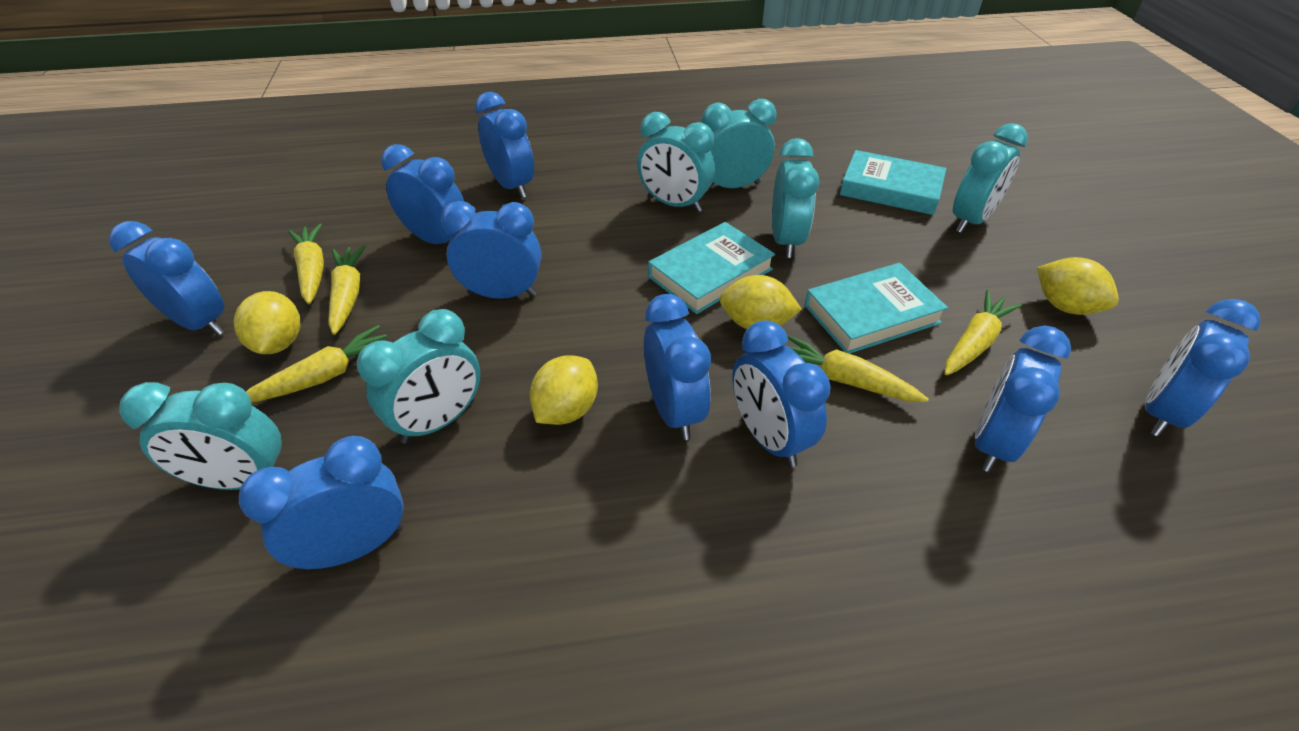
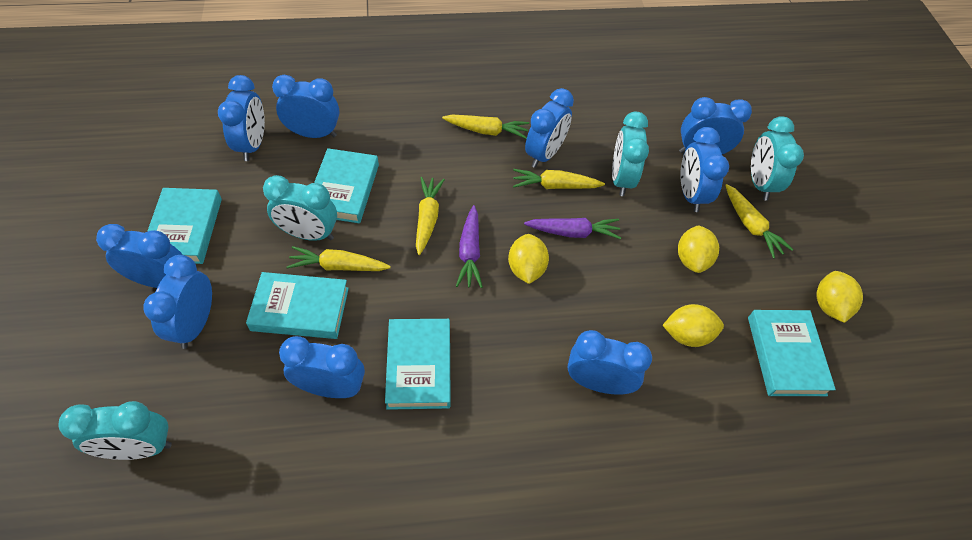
purple carrot: none = 0 -> [456,205,483,288] [524,218,621,239] = 2
turquoise book: [648,222,775,314] [804,263,948,354] [840,150,946,215] = 3 -> [147,188,222,264] [246,272,349,339] [314,148,379,223] [385,319,451,410] [748,310,836,396] = 5
turquoise clock: [119,382,282,490] [357,309,481,444] [637,112,715,212] [702,99,776,190] [772,138,819,258] [953,123,1028,233] = 6 -> [59,401,172,460] [263,175,337,241] [612,112,649,196] [751,116,804,201] = 4

